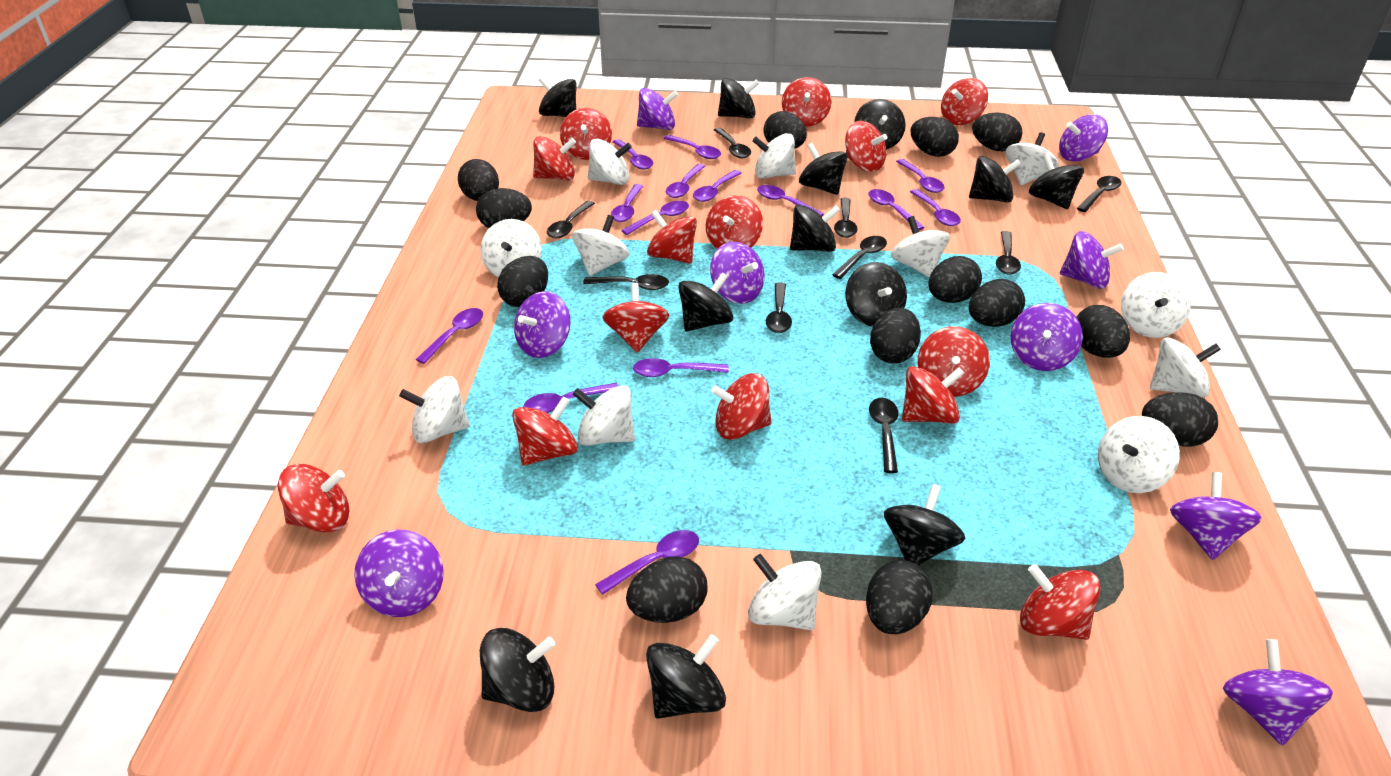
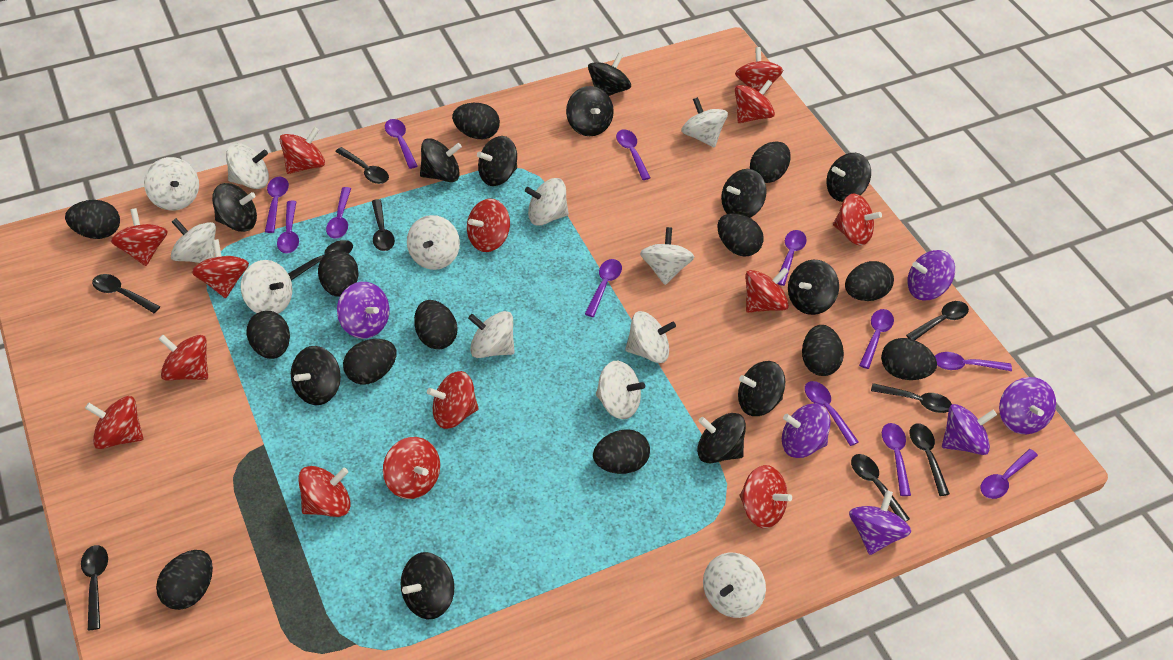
purple spinning top: [354,530,444,617] [514,291,570,358] [637,88,678,130] [710,242,765,304] [1011,303,1083,371] [1059,114,1108,162] [1060,231,1124,289] [1170,472,1262,560] [1223,639,1333,746] = 9 -> [337,282,389,339] [782,403,831,458] [849,490,911,555] [907,250,955,300] [942,404,997,455] [999,377,1056,434] = 6
purple spoon: [416,308,483,364] [523,383,618,413] [595,530,699,595] [611,184,643,222] [613,139,653,170] [621,201,689,235] [633,358,729,377] [663,135,721,159] [666,164,705,198] [693,170,742,202] [757,185,824,217] [869,189,925,230] [896,159,944,193] [910,189,961,226] = 14 -> [265,177,289,233] [277,201,299,253] [326,187,351,239] [385,119,417,169] [585,259,622,317] [616,129,651,180] [778,230,807,286] [805,381,859,446] [859,309,894,369] [882,423,911,496] [935,352,1012,371] [981,449,1038,499] = 12

